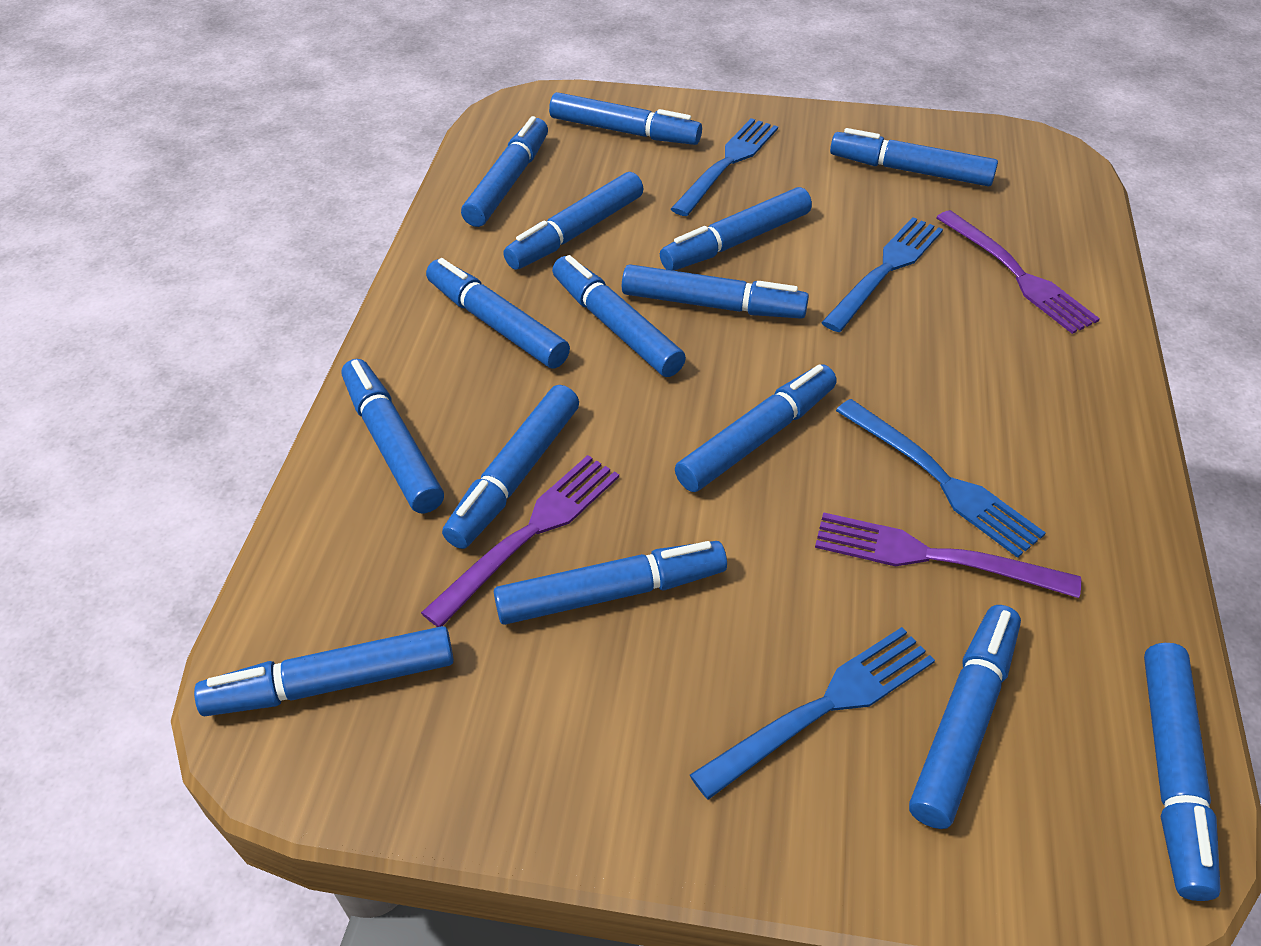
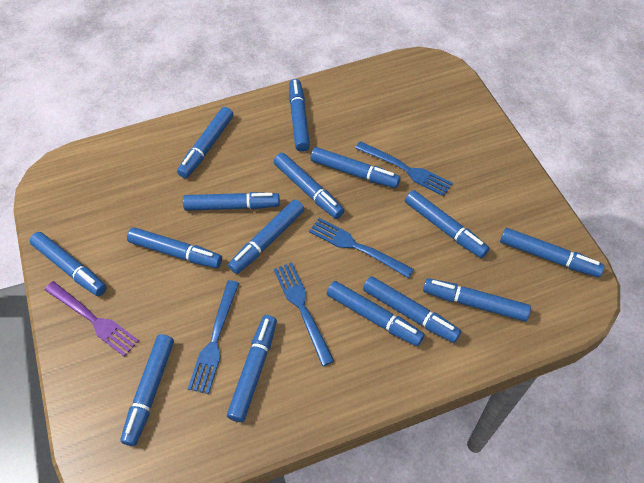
purple fork: [421,455,619,627] [815,512,1081,598] [936,210,1100,334] = 3 -> [45,281,139,357] = 1

